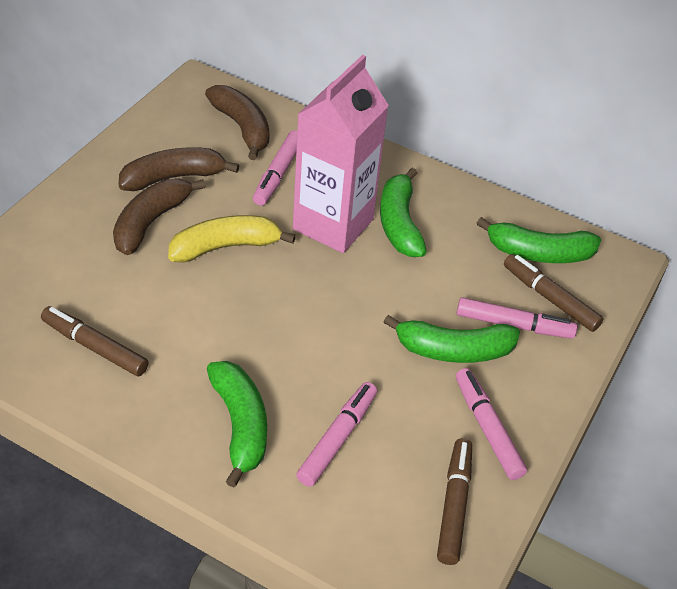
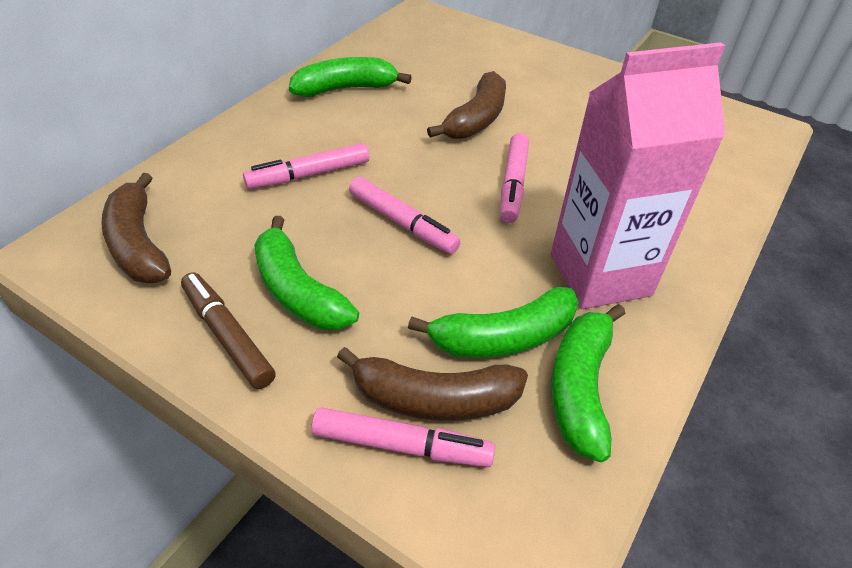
brown marker: [41,306,149,376] [437,438,472,565] [504,254,603,332] = 3 -> [181,272,276,389] = 1
yellow banana: [168,215,296,262] = 1 -> none = 0

